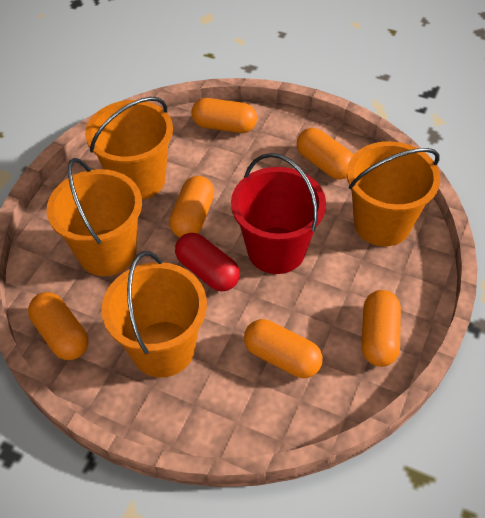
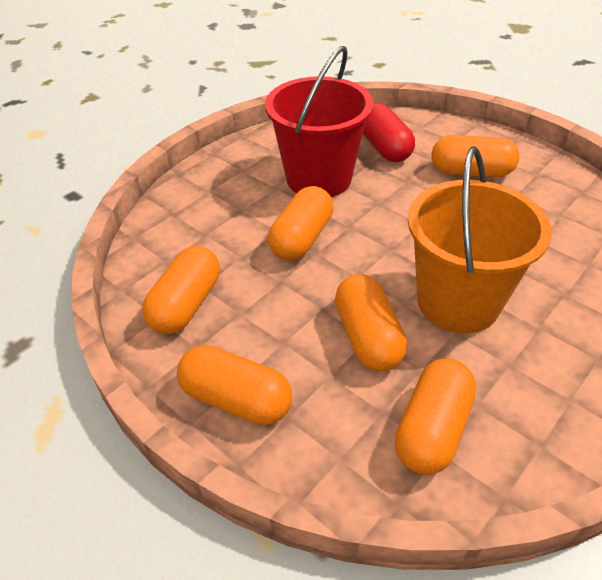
orange bucket: [47,158,142,276] [85,97,173,200] [101,251,207,377] [347,141,440,246] = 4 -> [408,146,552,333] = 1

